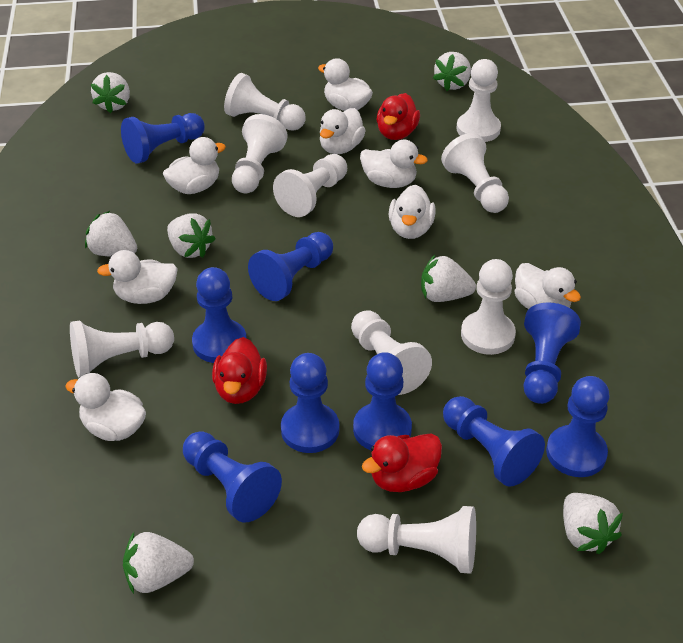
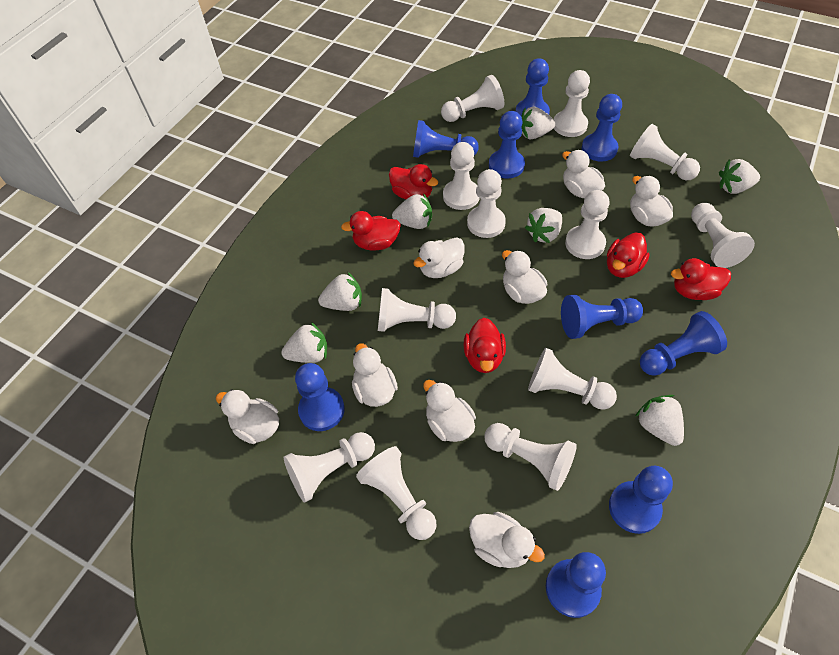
red duck: [212,337,267,404] [362,434,442,492] [377,93,420,140] = 3 -> [341,211,401,251] [389,164,438,199] [464,318,506,373] [607,233,650,278] [671,258,731,300] = 5
white pawn: [70,321,174,378] [224,73,306,131] [232,114,288,193] [273,154,347,217] [351,310,432,395] [357,506,476,574] [441,133,509,213] [456,59,501,142] [461,259,516,355] = 9 -> [284,432,375,503] [356,446,436,540] [378,288,456,332] [441,75,504,122] [443,142,480,210] [467,169,506,238] [484,423,577,491] [528,348,617,410] [554,70,590,137] [565,190,610,259] [630,124,700,180] [691,203,755,268] = 12

